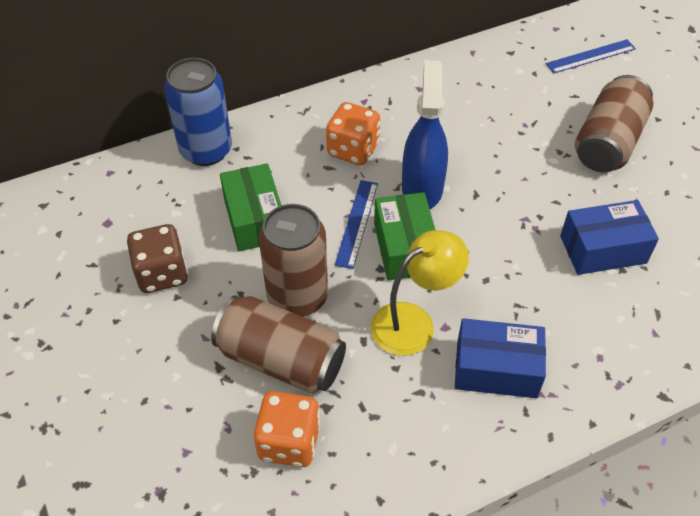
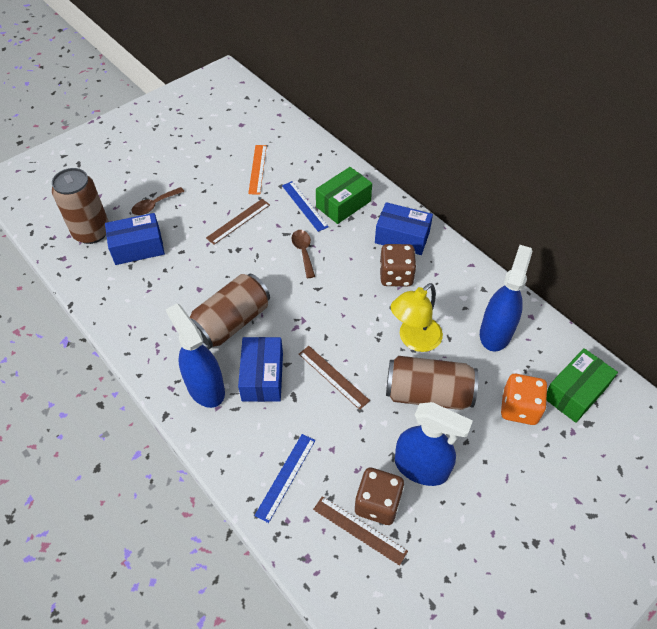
blue box: [455,318,546,398] [560,200,659,275] = 2 -> [105,213,165,265] [238,337,283,402] [375,202,433,255] = 3
blue can: [164,58,232,166] = 1 -> none = 0
blue spray bottle: [402,60,448,209] = 1 -> [166,303,225,408] [395,402,473,486] [480,245,533,352] = 3
brown dice: [127,224,188,293] = 1 -> [355,468,404,525] [380,244,417,286] = 2
brown ruler: none = 0 -> [206,199,270,245] [299,346,370,410] [313,496,408,566] = 3
brown spoon: none = 0 -> [132,187,184,215] [291,230,315,278] = 2
orange dice: [254,391,321,467] [326,102,380,165] = 2 -> [501,374,548,425] = 1
orange ruler: none = 0 -> [248,145,267,195] = 1

